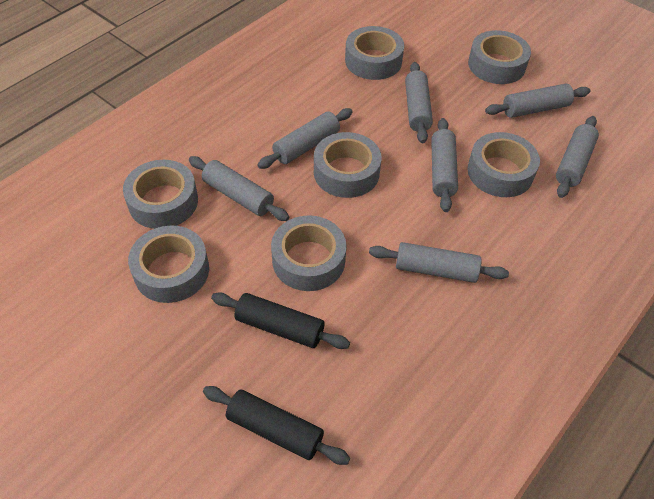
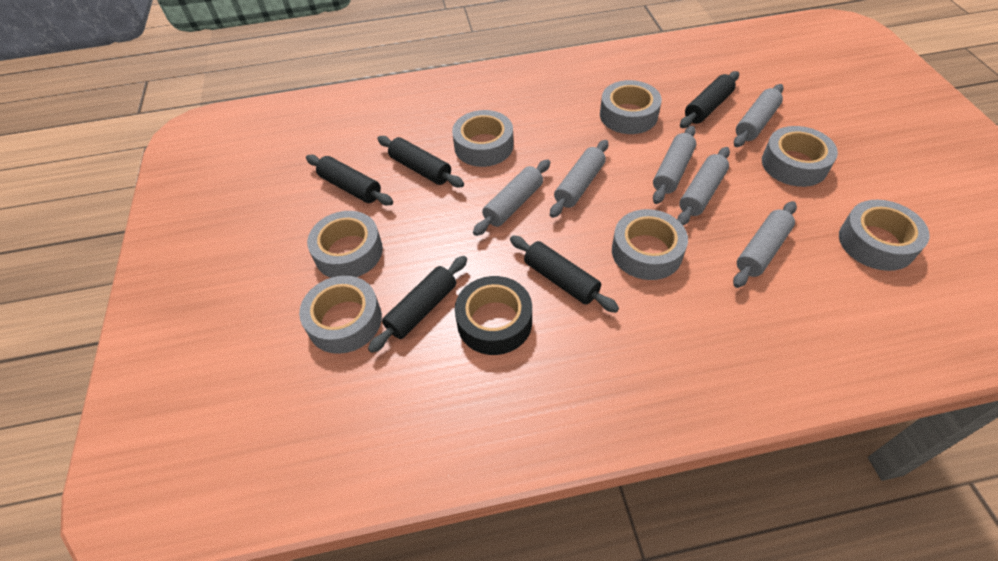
black rolling pin: [203,386,350,465] [211,292,350,349] = 2 -> [306,155,393,205] [368,256,467,353] [377,136,464,187] [510,236,619,313] [680,71,739,128] = 5
black tape: none = 0 -> [455,276,532,355] = 1
grey rolling pin: [189,156,289,221] [257,108,353,169] [369,242,509,283] [405,62,433,143] [431,118,458,212] [485,84,591,118] [556,116,599,198] = 7 -> [473,159,550,236] [550,140,608,218] [653,126,696,204] [677,147,730,225] [733,201,797,288] [734,84,784,147] = 6

